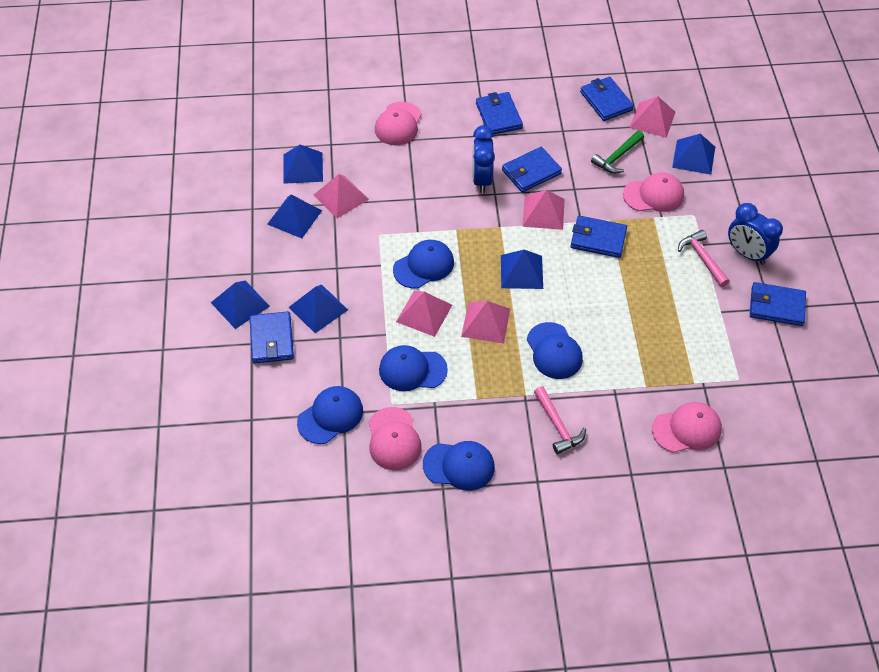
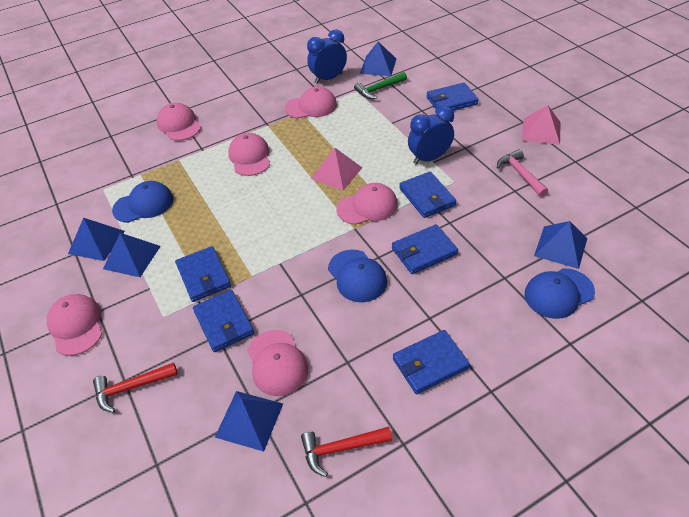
blue cap: [297,386,363,444] [379,345,448,391] [393,240,454,289] [423,441,495,491] [527,322,583,379] = 5 -> [112,181,173,223] [328,250,387,302] [525,268,595,319] = 3
blue pyramid: [211,281,270,329] [267,195,322,238] [283,145,323,184] [289,285,348,333] [501,250,543,289] [672,134,715,175] = 6 -> [68,218,125,261] [103,233,161,277] [215,391,283,452] [360,41,396,76] [534,221,587,269] = 5
pink cap: [368,407,422,470] [375,102,422,145] [623,173,684,212] [652,402,722,453] = 4 -> [47,294,102,356] [157,103,201,141] [228,133,270,176] [247,330,308,396] [285,86,337,119] [336,183,398,225] = 6
pink hammer: [534,386,586,454] [678,230,730,287] = 2 -> [497,149,548,197] = 1
pink pyramid: [314,174,369,218] [396,291,452,337] [461,301,510,343] [523,190,565,230] [630,96,676,138] = 5 -> [311,148,362,191] [522,105,561,145] = 2
red hammer: none = 0 -> [93,362,178,413] [301,427,392,477] = 2

